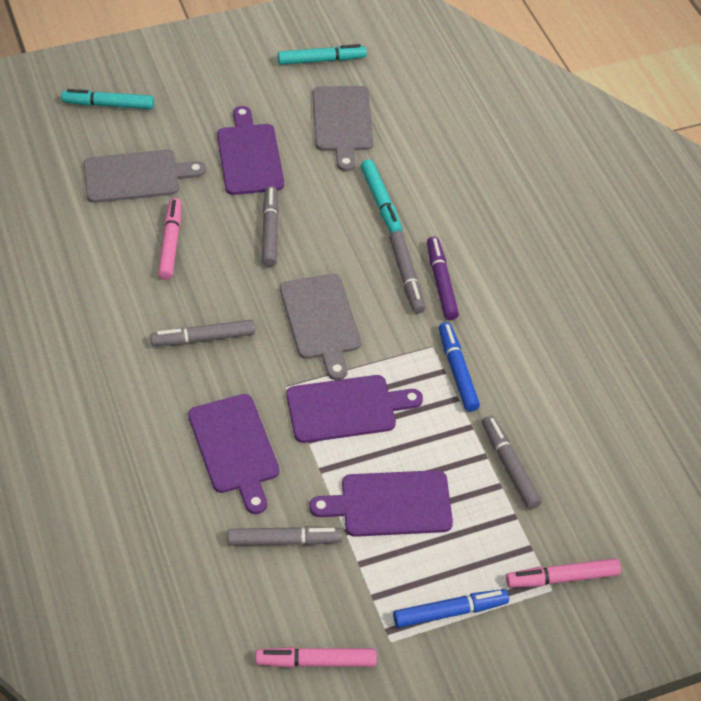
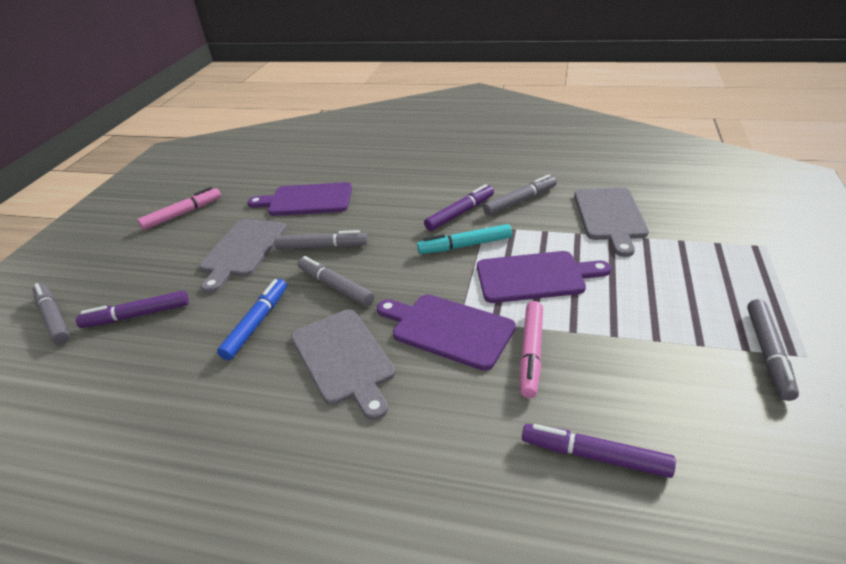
blue marker: [393,589,509,628] [439,322,480,412] = 2 -> [217,279,287,360] = 1
pink marker: [158,198,181,280] [256,647,377,668] [506,558,621,588] = 3 -> [138,187,221,230] [520,301,543,398] = 2
purple cutting board: [188,394,279,514] [217,106,284,195] [287,375,423,443] [309,470,453,537] = 4 -> [247,182,352,216] [377,294,516,371] [477,251,611,303] = 3
purple marker: [427,237,459,320] = 1 -> [76,290,189,328] [424,184,494,231] [522,424,676,478] = 3
turquoise marker: [61,89,154,109] [278,44,367,65] [361,159,402,233] = 3 -> [417,224,512,254] = 1

